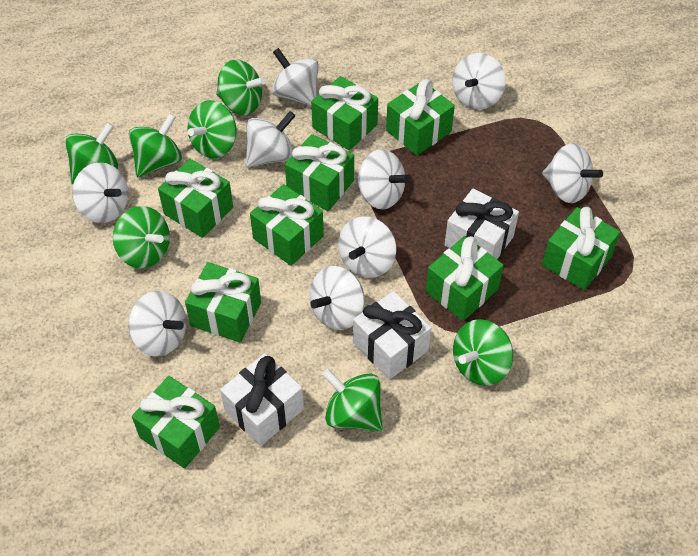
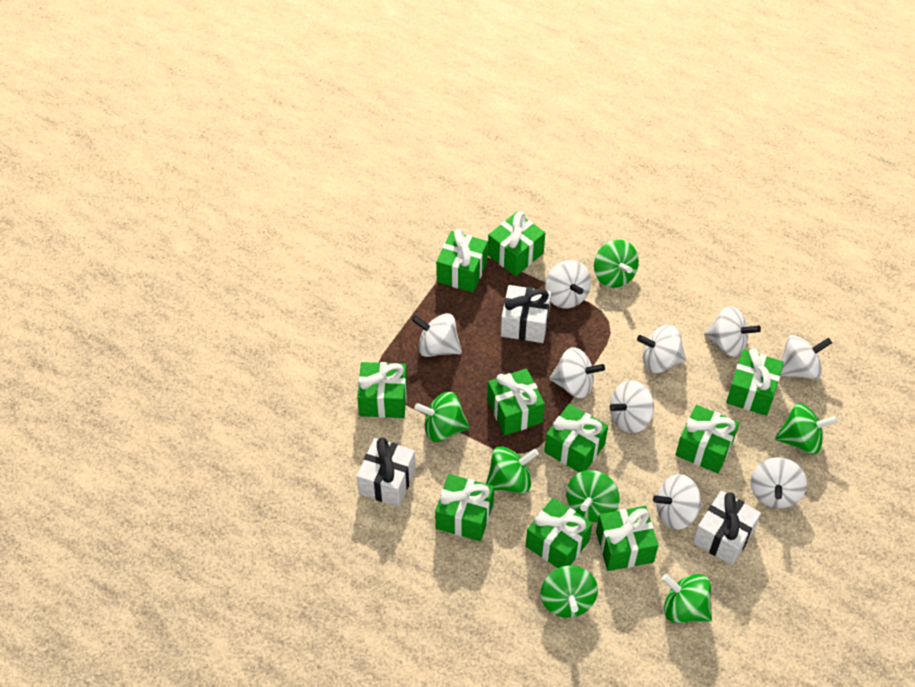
green gift: [132,376,220,469] [158,159,233,238] [185,262,261,342] [250,184,324,266] [285,134,354,211] [311,76,378,150] [386,79,455,156] [426,236,504,321] [542,207,620,290] = 9 -> [357,362,407,418] [435,474,494,541] [436,229,488,293] [487,368,545,436] [488,212,545,276] [526,498,593,568] [544,404,608,472] [596,506,658,571] [676,405,739,474] [726,348,784,416] = 10

